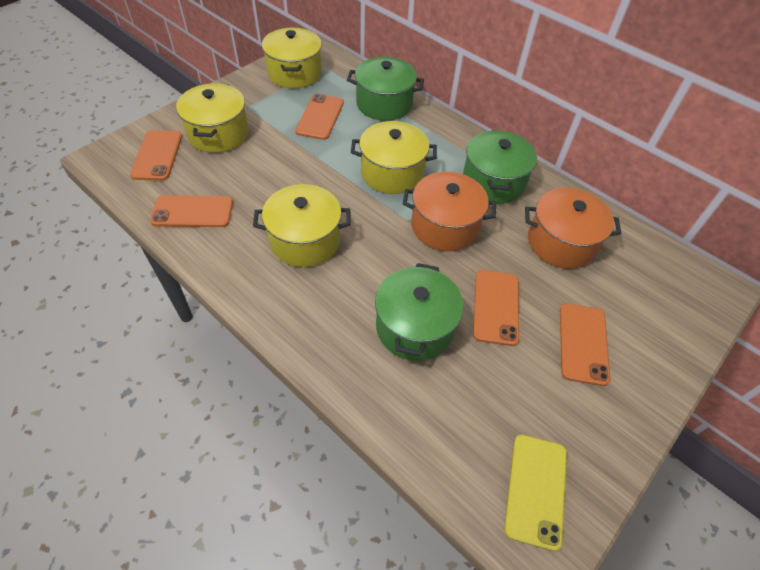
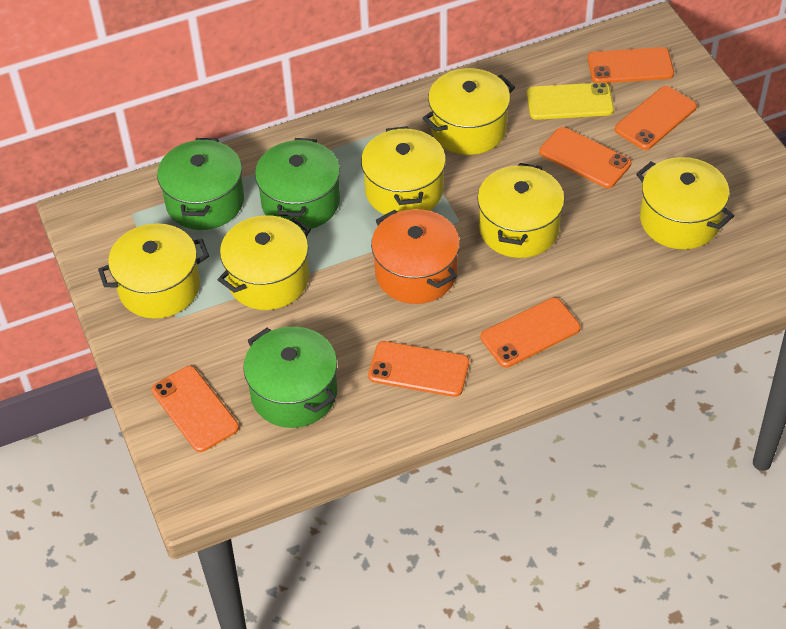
orange phone: [130,130,182,181] [150,195,233,227] [295,94,344,140] [473,270,519,346] [560,303,610,386] = 5 -> [152,366,239,452] [368,341,469,397] [481,298,581,368] [539,127,631,188] [588,47,674,83] [615,86,697,150] = 6
orange pot: [403,172,496,251] [525,188,621,269] = 2 -> [371,209,460,304] = 1
yellow pot: [176,83,249,153] [253,184,351,267] [262,28,322,88] [351,121,437,194] = 4 -> [98,223,209,319] [218,215,311,310] [361,126,446,215] [423,68,515,155] [477,163,565,258] [636,157,734,250] = 6

